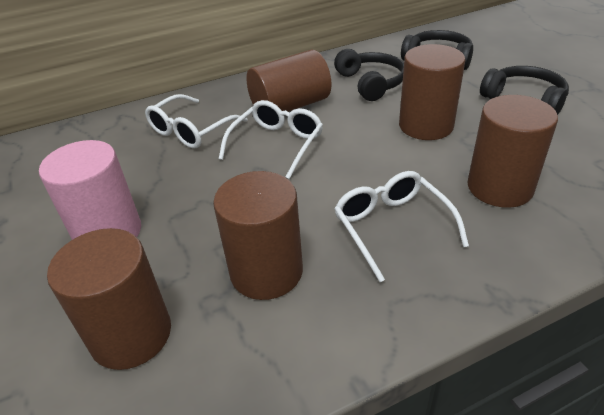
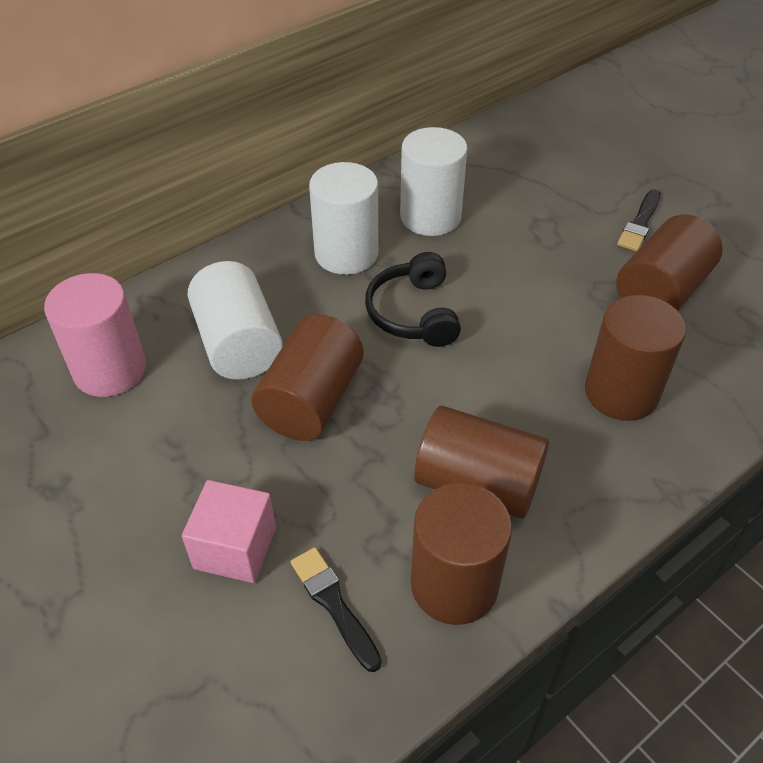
black brush: none = 0 -> [291,547,382,672] [617,189,661,251] = 2
black headphones: [334,49,404,101] [401,30,473,70] [480,66,569,114] = 3 -> [365,252,461,347] = 1
pink cube: none = 0 -> [182,480,276,583] = 1
white cylinder: none = 0 -> [188,261,283,380] [309,162,378,275] [400,127,467,236] = 3
white glasses: [145,94,248,149] [219,100,323,179] [334,171,469,282] = 3 -> none = 0

